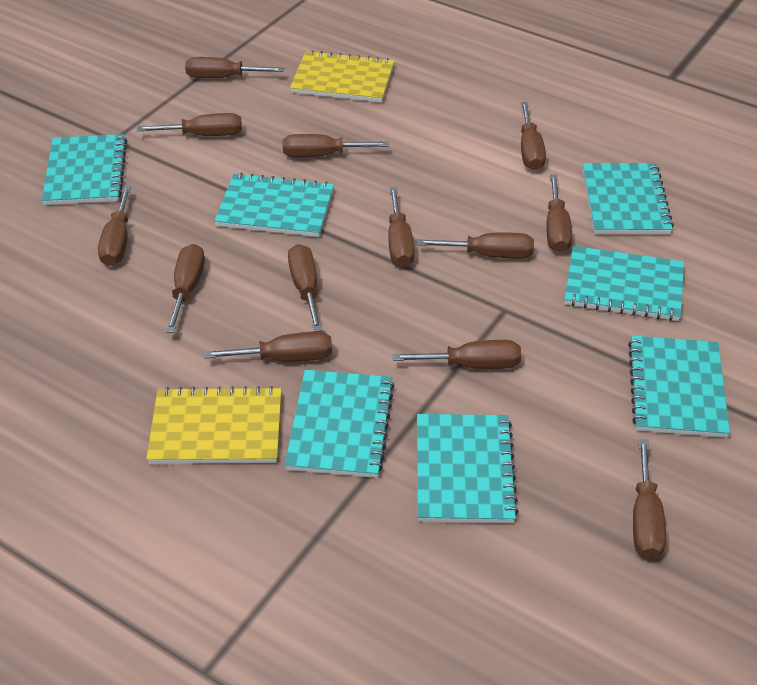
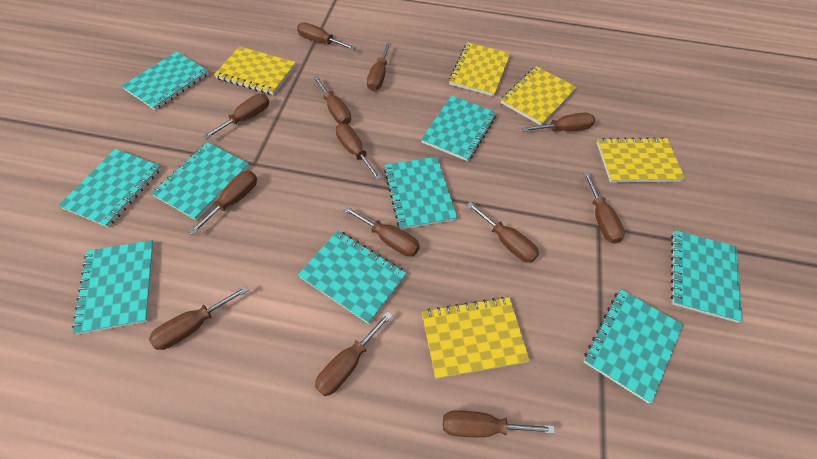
turquoise notebook: [42,134,127,205] [214,173,334,237] [284,370,394,478] [417,414,519,523] [564,246,684,321] [583,163,674,234] [628,336,730,438] = 7 -> [58,149,161,228] [72,240,155,335] [122,51,209,110] [151,142,250,221] [298,231,406,324] [384,157,457,230] [421,95,497,161] [584,289,683,403] [671,230,743,323] = 9
yellow notebook: [146,386,281,464] [290,50,395,102] = 2 -> [214,46,296,95] [422,297,530,379] [449,42,511,96] [501,66,577,125] [597,137,686,183] = 5

